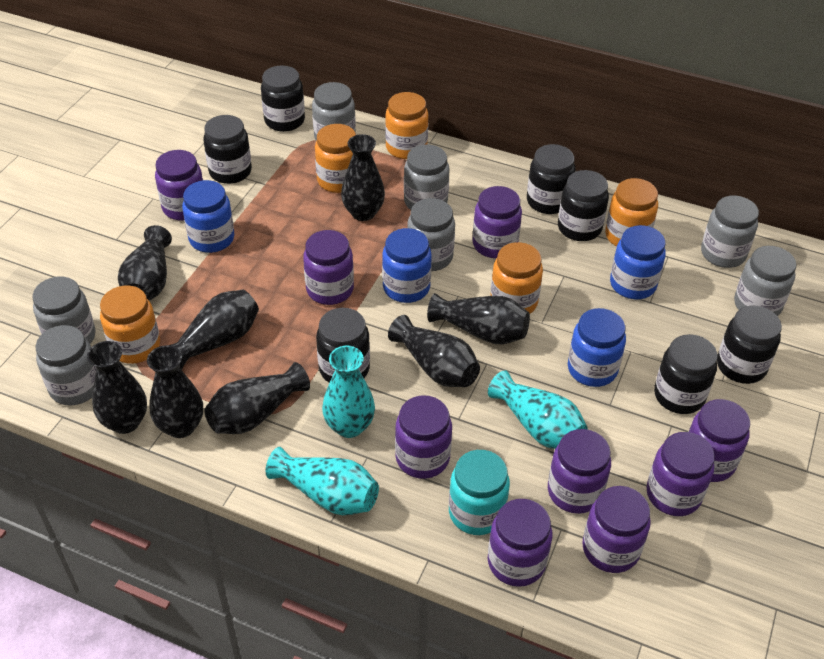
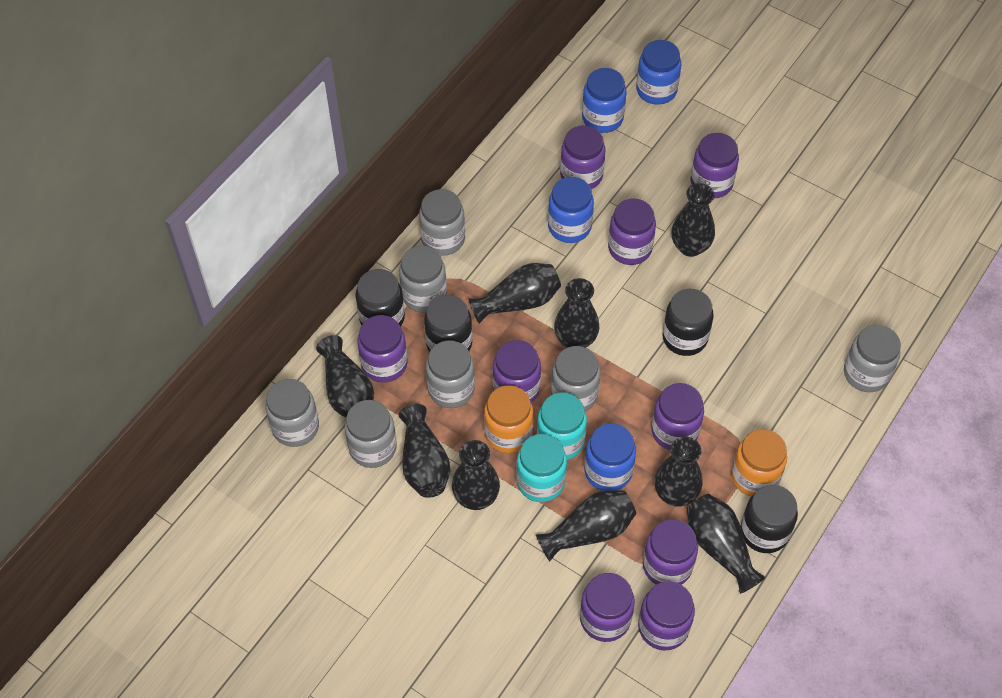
black jar: [204,115,252,184] [261,65,305,132] [316,308,370,383] [527,144,576,214] [558,170,609,241] [654,334,718,414] [717,306,782,384] = 7 -> [356,269,405,327] [424,295,473,352] [662,289,714,356] [741,485,798,553] = 4
black vase: [87,341,147,434] [118,225,172,300] [147,345,203,438] [168,290,259,370] [204,362,310,434] [341,134,385,221] [388,315,480,387] [427,293,530,344] = 8 -> [316,335,374,418] [399,404,450,498] [452,440,500,510] [468,263,561,324] [536,490,636,561] [554,278,599,348] [654,436,703,506] [671,183,715,257] [687,494,766,594] = 9
orange jar: [100,286,160,364] [315,124,356,193] [385,92,429,159] [490,242,543,314] [605,178,658,246] = 5 -> [484,385,533,453] [731,429,787,497] = 2
turquoise jar: [449,450,510,535] = 1 -> [516,434,567,502] [537,392,587,460] = 2
turquoise vase: [265,447,379,515] [322,346,375,438] [488,370,588,449] = 3 -> none = 0

